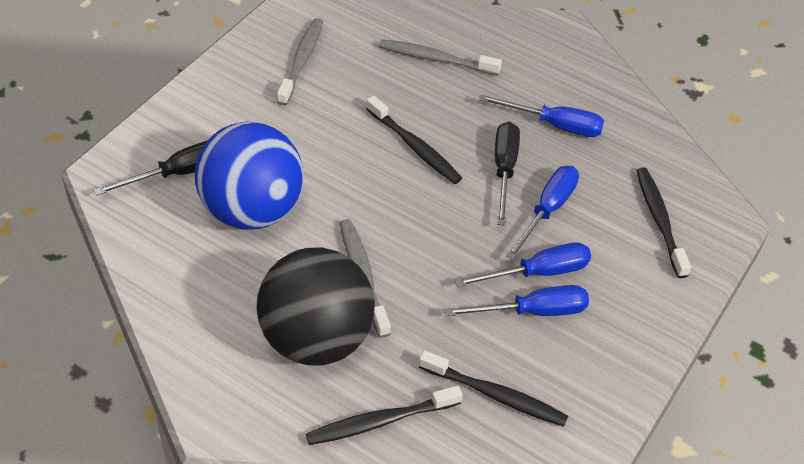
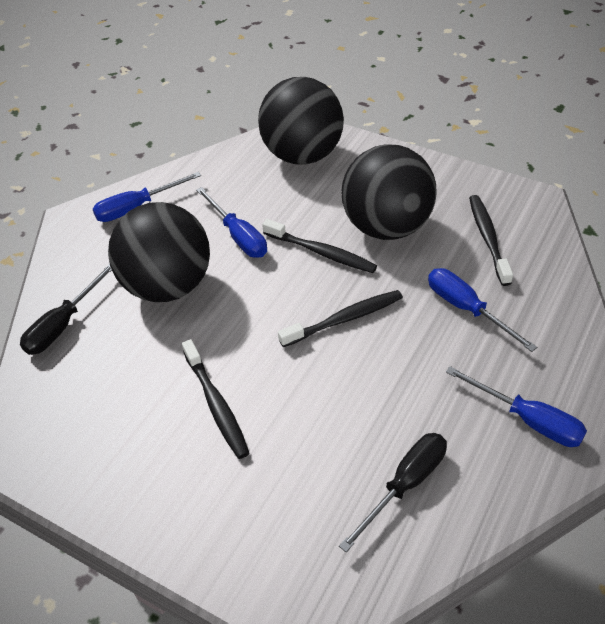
black ball: [256,248,375,366] = 1 -> [108,202,210,302] [258,77,344,165] [341,144,437,240] = 3
blue ball: [195,122,303,230] = 1 -> none = 0
grey toothbrush: [277,18,323,106] [340,219,391,338] [379,39,502,76] = 3 -> none = 0

